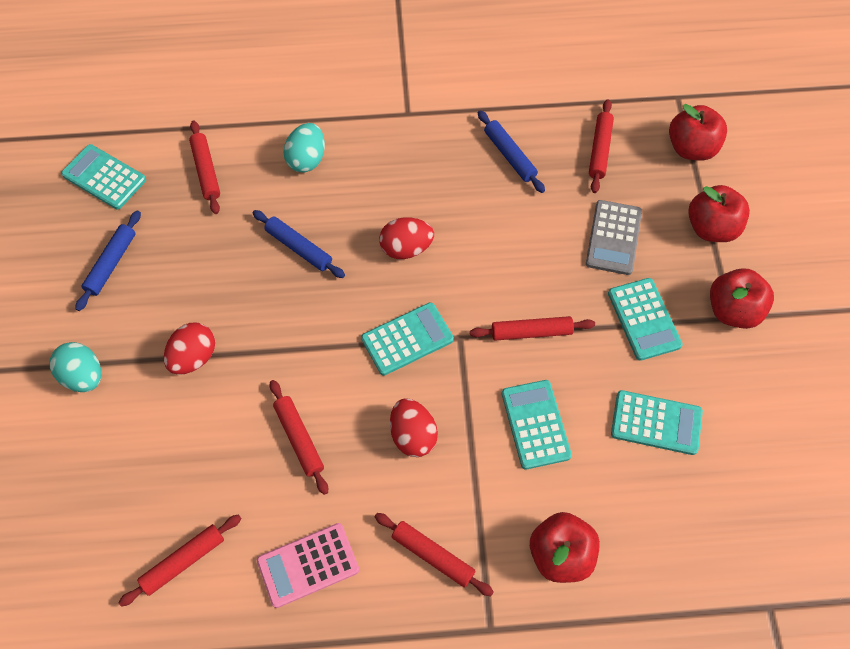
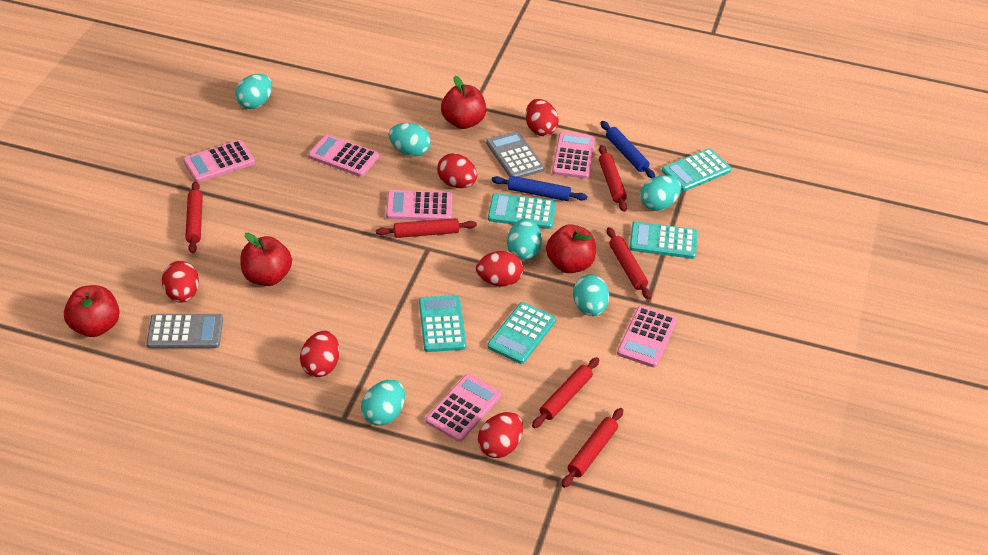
blue rolling pin: [75,210,141,311] [253,210,345,278] [478,110,545,193] = 3 -> [491,176,587,201] [601,121,655,178] = 2
grey calculator: [586,200,642,275] = 1 -> [146,314,223,348] [486,131,544,178] = 2
pink calculator: [257,523,359,608] = 1 -> [183,140,255,182] [308,134,379,177] [386,190,452,220] [426,374,501,442] [552,132,595,179] [617,306,677,367] = 6
red egg: [164,323,215,375] [379,217,434,259] [390,398,438,457] = 3 -> [162,261,199,303] [300,331,340,377] [437,153,477,188] [476,251,523,287] [478,412,523,458] [526,99,559,136] = 6
turquoise egg: [49,342,101,392] [283,123,325,173] = 2 -> [235,74,272,109] [361,380,405,426] [389,123,431,156] [507,219,542,261] [573,275,609,316] [640,175,681,211] = 6

